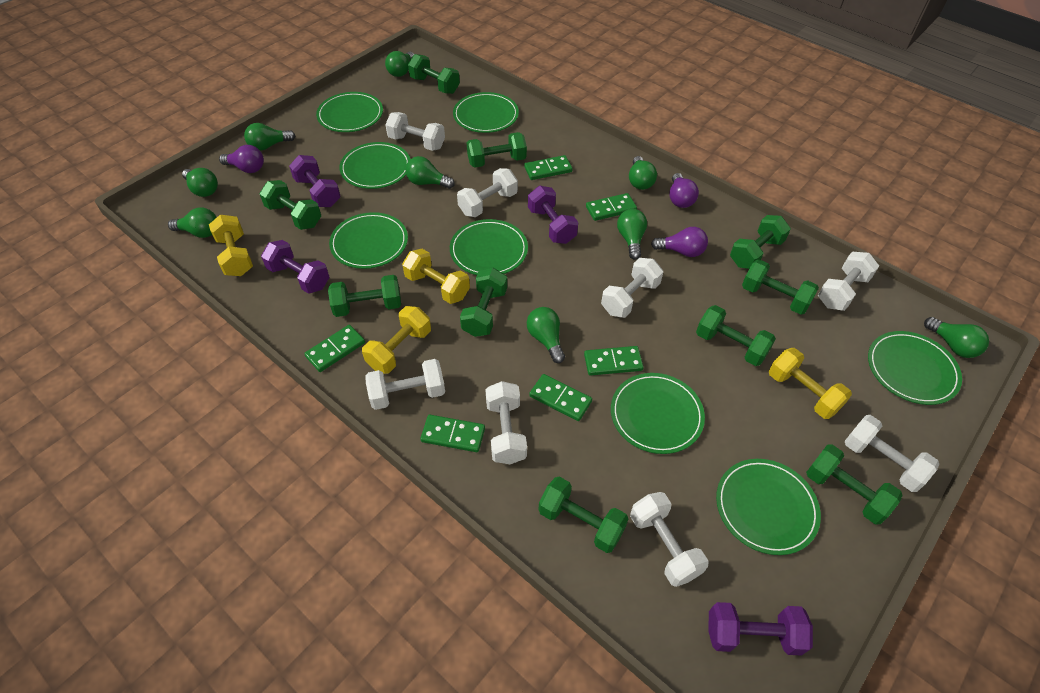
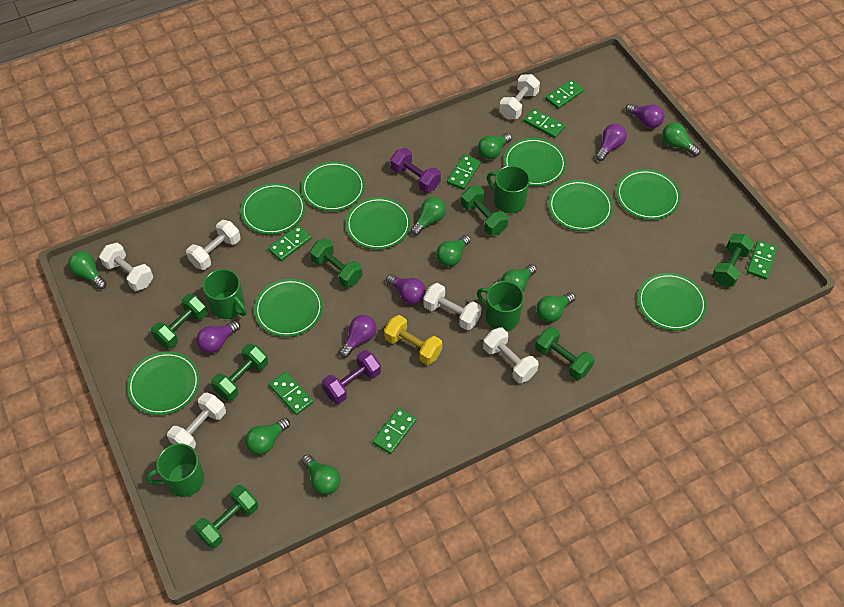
green domino: [304,325,365,372] [420,415,485,452] [524,155,573,180] [529,374,592,421] [584,346,644,376] [586,193,637,221] = 6 -> [268,225,312,261] [269,372,314,415] [372,408,417,454] [447,155,481,190] [524,109,565,138] [545,79,584,109] [747,240,778,280] = 7
green dumbbell: [260,180,321,230] [328,275,401,317] [408,54,460,94] [460,268,507,337] [467,132,527,168] [538,476,628,553] [696,305,776,366] [730,215,791,269] [742,259,819,315] [806,444,903,524] = 10 -> [151,294,208,349] [194,485,258,549] [211,343,268,401] [310,238,363,288] [461,186,508,235] [535,327,595,380] [712,234,754,287] = 7
green mug: none = 0 -> [146,443,204,497] [203,269,247,319] [477,281,524,331] [487,165,530,214] = 4
green plate: [316,92,383,132] [329,212,408,269] [339,142,410,189] [450,219,528,275] [453,92,519,133] [611,373,705,454] [716,459,821,555] [868,331,962,405] = 8 -> [127,352,200,415] [241,183,306,235] [254,279,323,337] [301,161,365,211] [346,197,411,250] [504,138,566,186] [548,180,613,231] [616,169,681,220] [638,273,707,331] = 9
purple dumbbell: [261,240,329,294] [289,155,341,207] [528,186,578,244] [708,602,813,656] = 4 -> [322,350,381,404] [390,148,441,193] = 2
purple light bulb: [219,145,264,173] [651,227,708,257] [669,173,699,208] = 3 -> [197,321,240,353] [339,315,377,358] [386,274,426,304] [596,124,627,161] [626,104,665,128] = 5
white dumbbell: [365,359,445,410] [386,112,445,151] [457,168,518,217] [485,381,527,464] [601,258,663,318] [630,492,709,587] [818,252,879,311] [845,415,939,492] = 8 -> [99,242,153,291] [167,393,226,449] [186,220,241,270] [423,283,481,330] [483,327,539,383] [499,74,540,119] = 6
yellow dumbbell: [209,215,253,276] [362,306,431,374] [402,249,470,304] [769,348,852,419] = 4 -> [384,315,442,365] = 1

